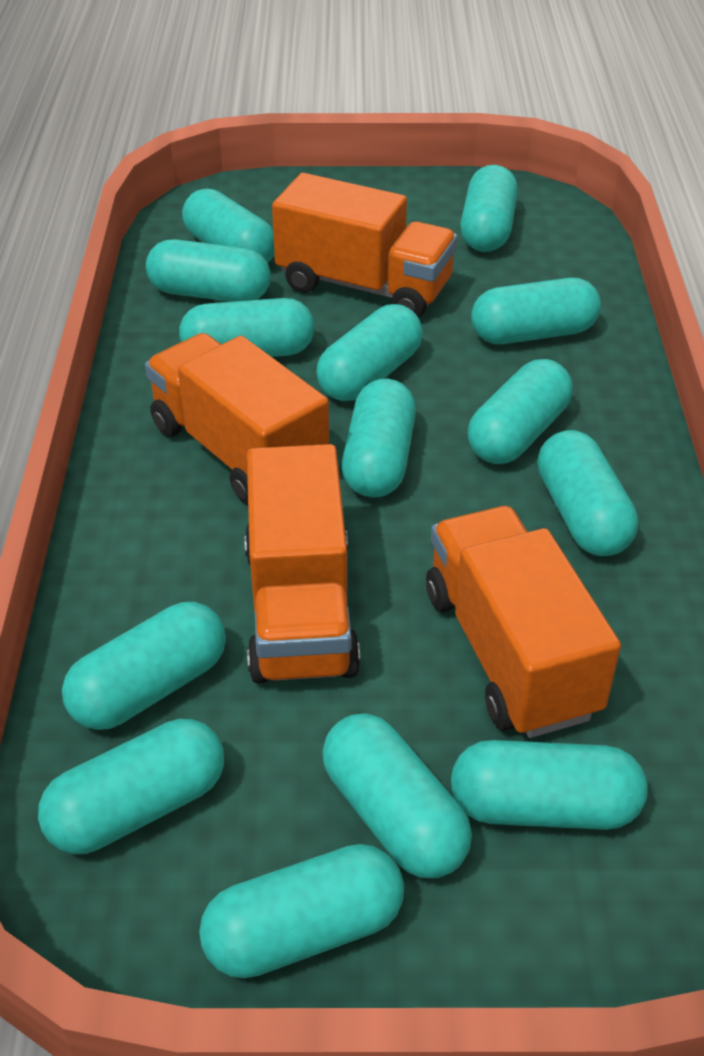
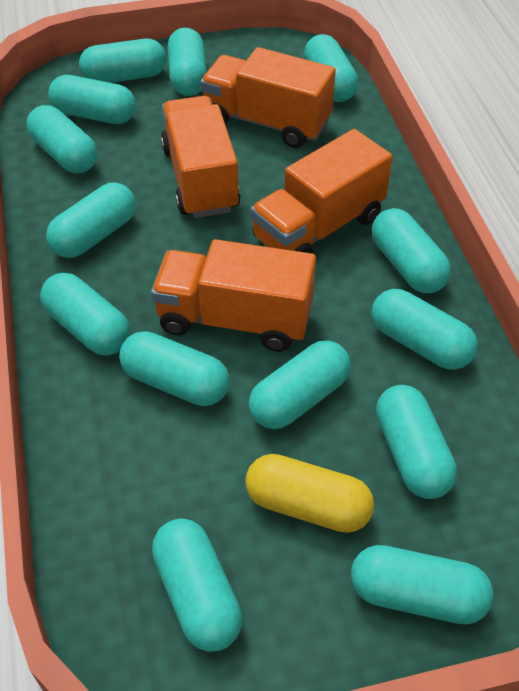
yellow capsule: none = 0 -> [245,454,374,533] = 1

